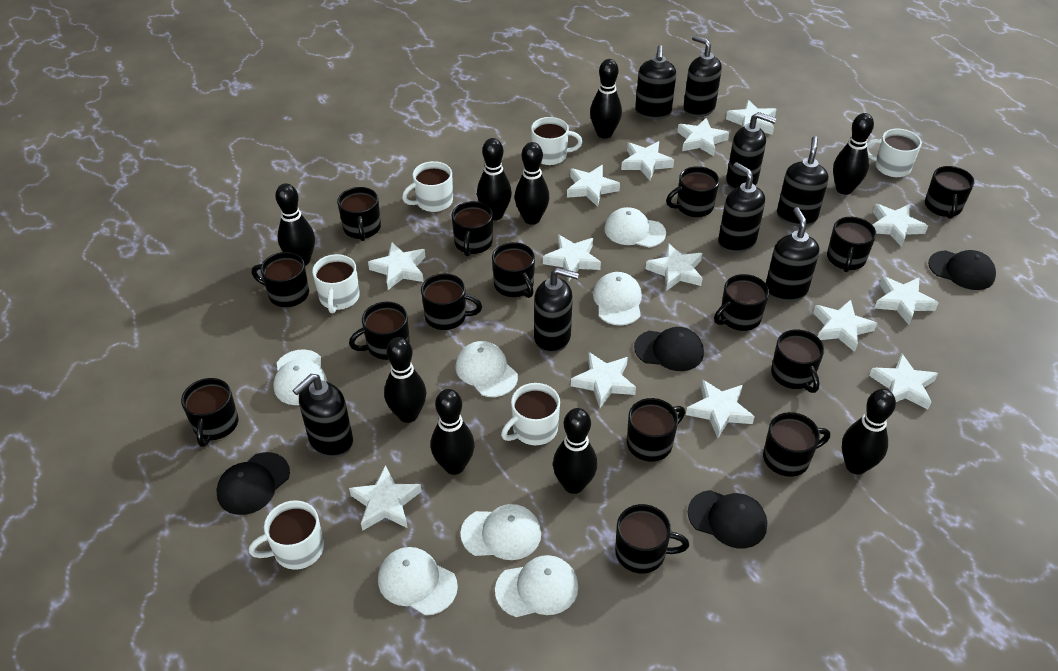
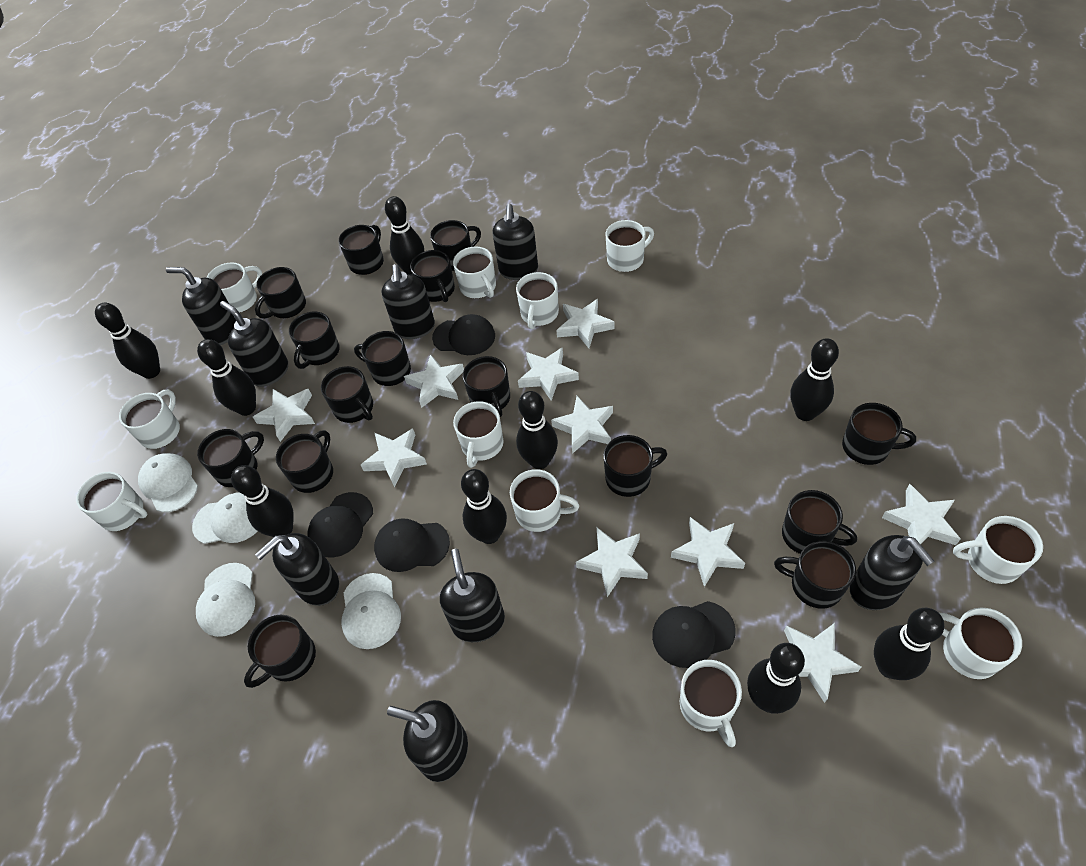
white cap: [273,349,327,405] [378,547,458,615] [455,341,518,397] [460,504,541,560] [495,555,579,617] [593,272,642,325] [604,207,666,248] = 7 -> [138,453,198,512] [192,492,258,544] [196,563,255,637] [341,573,401,649] = 4
white mug: [249,500,324,570] [312,254,360,313] [402,161,453,212] [501,383,560,445] [531,117,583,165] [867,129,922,178] = 6 -> [76,472,147,531] [119,390,180,449] [207,262,262,313] [453,246,496,298] [453,401,504,468] [510,469,579,532] [516,272,559,329] [606,220,654,272] [680,660,742,747] [939,608,1022,679] [953,516,1043,584] = 11
white star: [349,465,422,531] [368,242,425,290] [543,235,601,281] [567,165,620,207] [571,352,636,408] [621,141,674,180] [646,243,703,291] [677,118,729,156] [686,379,755,438] [726,100,776,135] [813,300,877,352] [869,354,938,409] [872,204,928,247] [874,276,938,325] = 14 -> [253,389,315,442] [361,428,427,488] [404,354,464,408] [518,347,579,401] [551,396,613,454] [556,299,615,348] [576,528,648,597] [671,517,745,587] [784,623,861,703] [882,484,961,545] = 10

